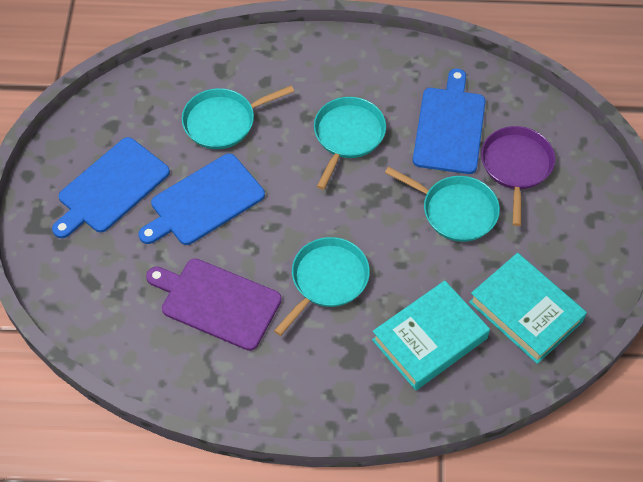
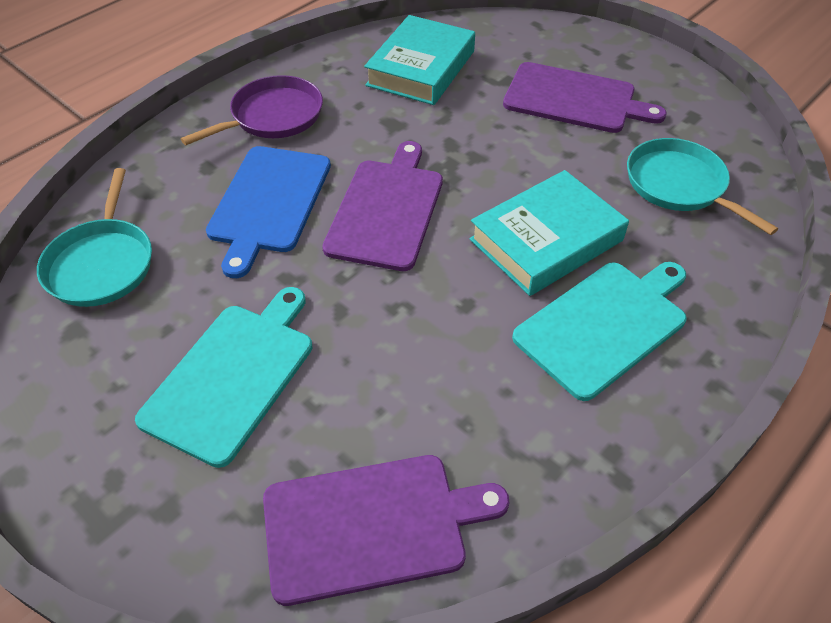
blue cutting board: [52,137,170,238] [138,153,265,245] [413,69,485,174] = 3 -> [206,146,331,278] = 1
purple cutting board: [146,258,282,351] = 1 -> [263,455,509,606] [322,141,443,271] [503,62,667,133] = 3
turquoise cutting board: none = 0 -> [135,287,312,468] [512,262,687,401] = 2
turquoise pan: [182,86,294,149] [274,237,370,336] [314,97,386,190] [385,167,500,242] = 4 -> [37,168,152,307] [627,138,778,235] = 2

